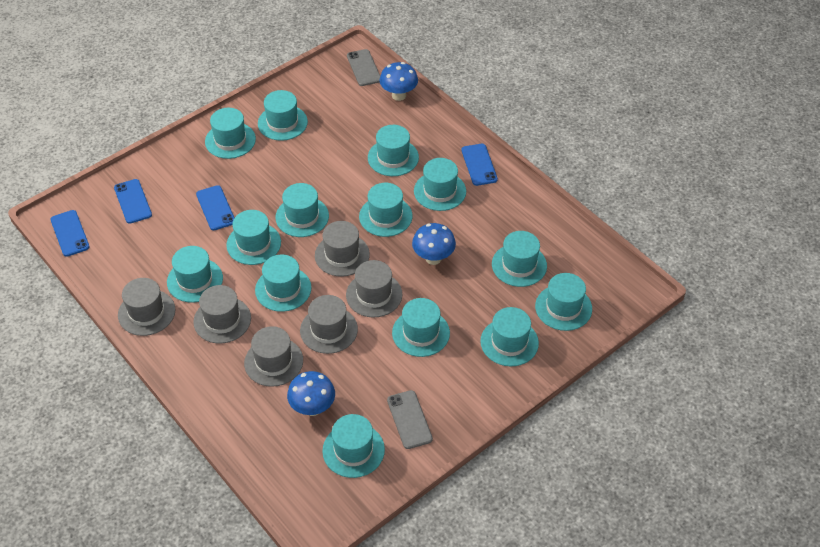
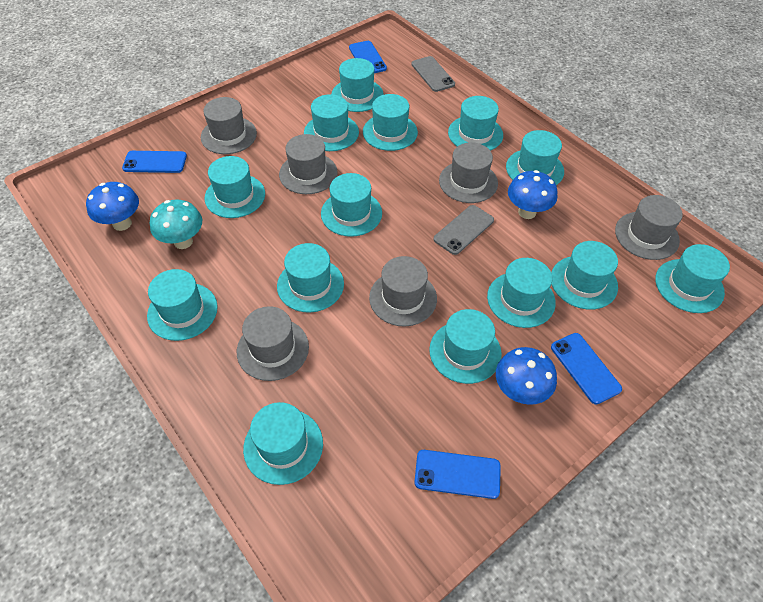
turquoise mushroom: none = 0 -> [150,199,202,249] = 1

